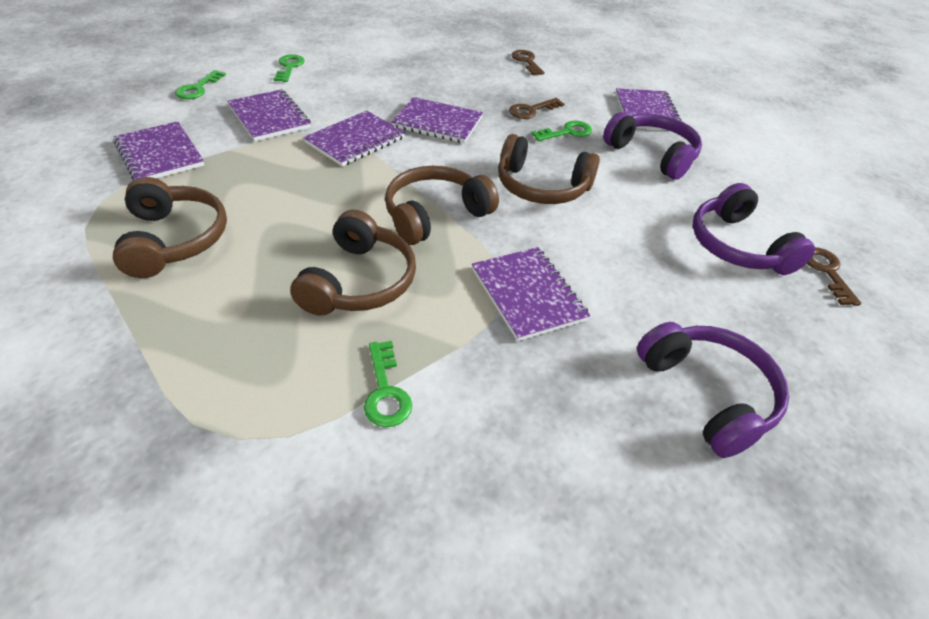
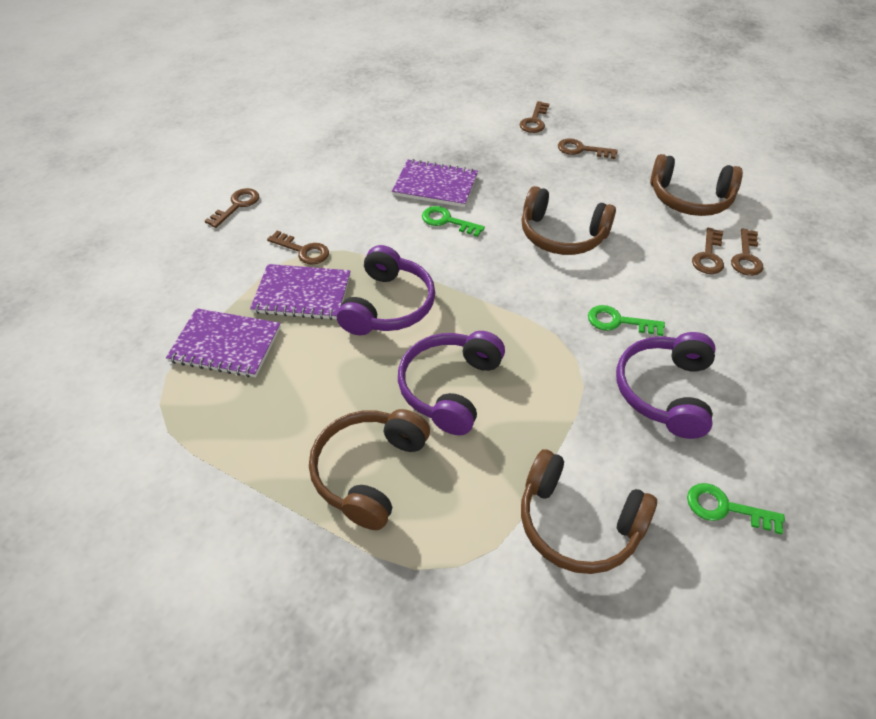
brown key: [509,98,564,119] [511,50,545,75] [807,247,861,306] = 3 -> [205,188,259,228] [267,231,329,265] [520,101,550,133] [558,138,618,159] [692,228,724,274] [731,228,763,276] = 6
green key: [175,70,226,99] [274,54,305,82] [364,341,412,427] [531,121,592,141] = 4 -> [422,206,485,237] [588,305,665,336] [687,483,785,535] = 3
purple notebook: [113,121,204,180] [227,89,311,141] [303,111,405,167] [391,97,483,143] [472,247,590,341] [616,88,682,130] = 6 -> [166,308,281,377] [250,264,351,320] [392,159,478,207] = 3

